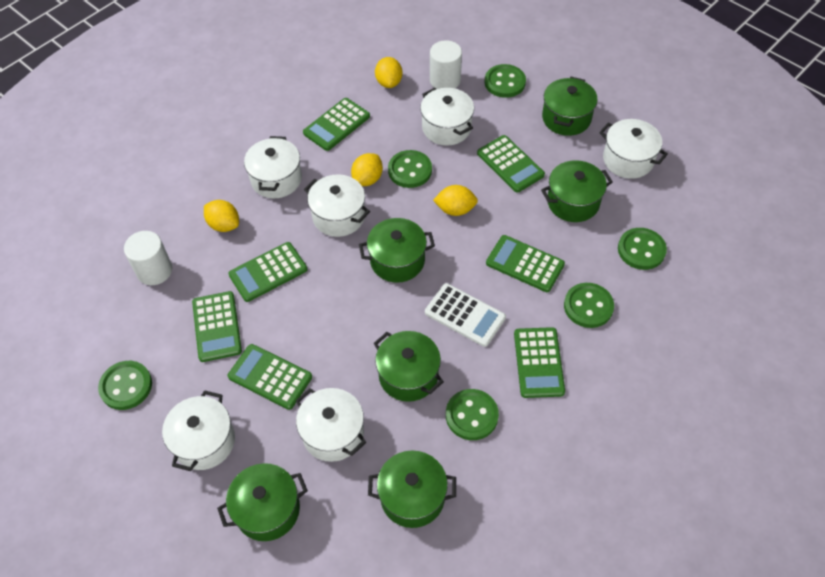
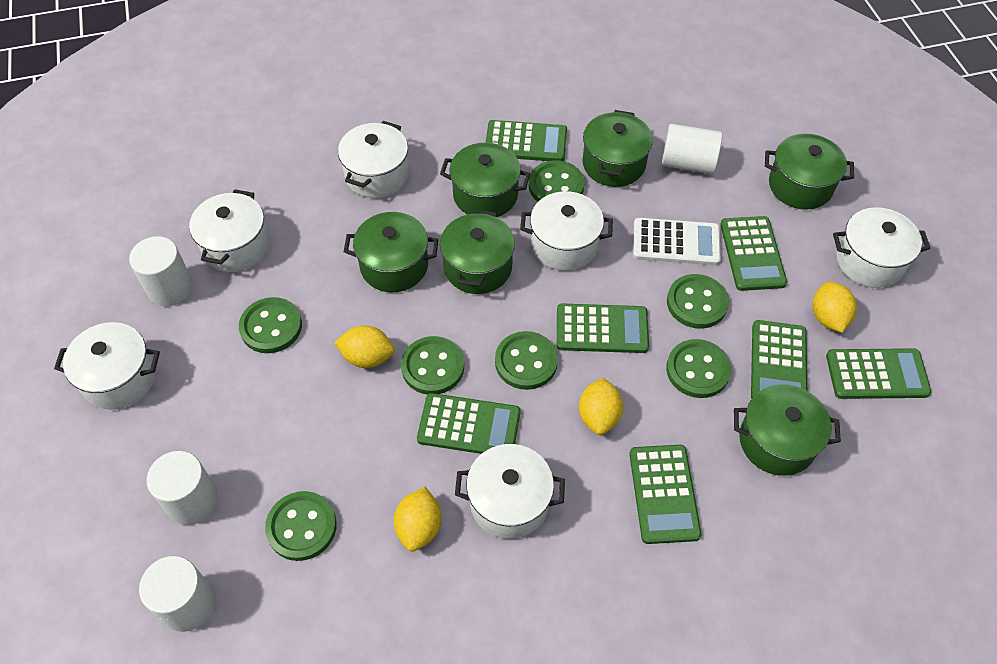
green button: [98,361,152,410] [388,150,432,188] [446,389,499,440] [485,64,526,98] [564,283,614,328] [618,228,667,270] = 6 -> [239,297,302,353] [265,491,337,561] [401,336,464,395] [495,331,558,390] [529,160,585,202] [666,339,731,398] [667,274,729,329] = 7
white cylinder: [124,231,172,285] [430,40,462,89] = 2 -> [129,236,193,306] [139,556,216,632] [147,451,218,525] [662,124,722,174] = 4

